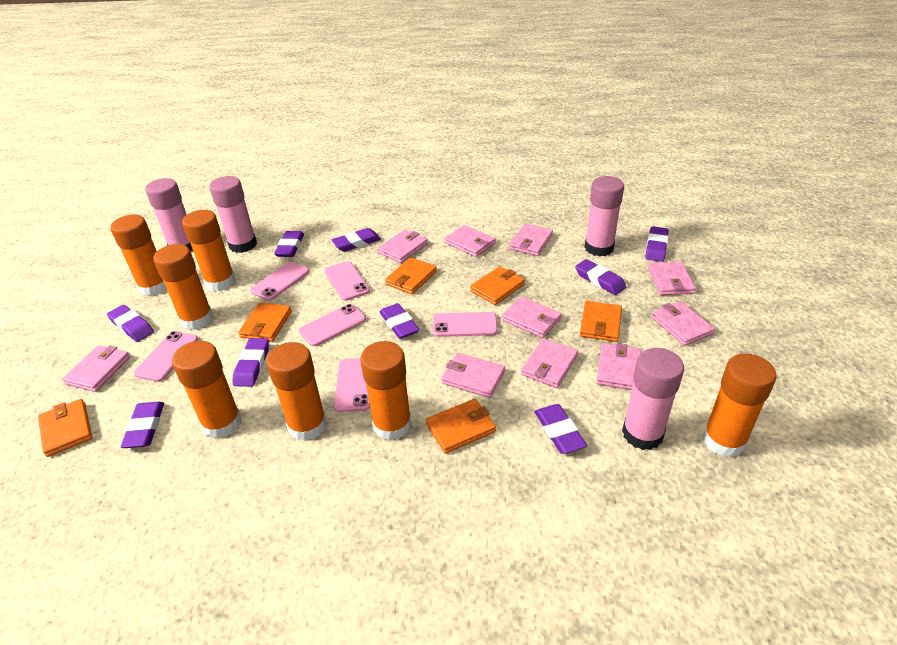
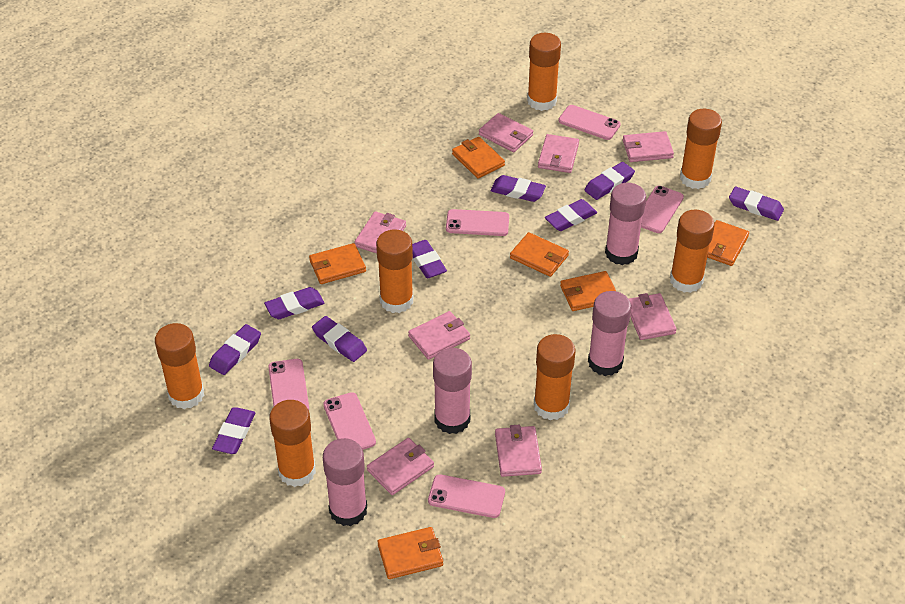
pink wallet: [62,345,130,392] [378,230,428,263] [441,353,505,398] [445,225,496,257] [502,297,562,338] [509,224,553,256] [521,338,578,388] [597,343,642,390] [648,261,696,295] [652,301,715,346] = 10 -> [354,211,406,253] [367,438,434,495] [408,311,470,360] [479,113,533,152] [495,425,542,477] [538,134,579,173] [623,131,674,162] [629,293,677,340] = 8

